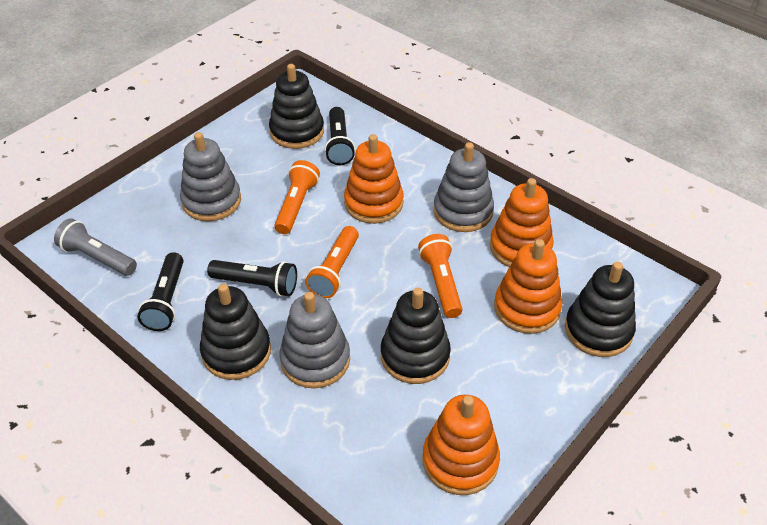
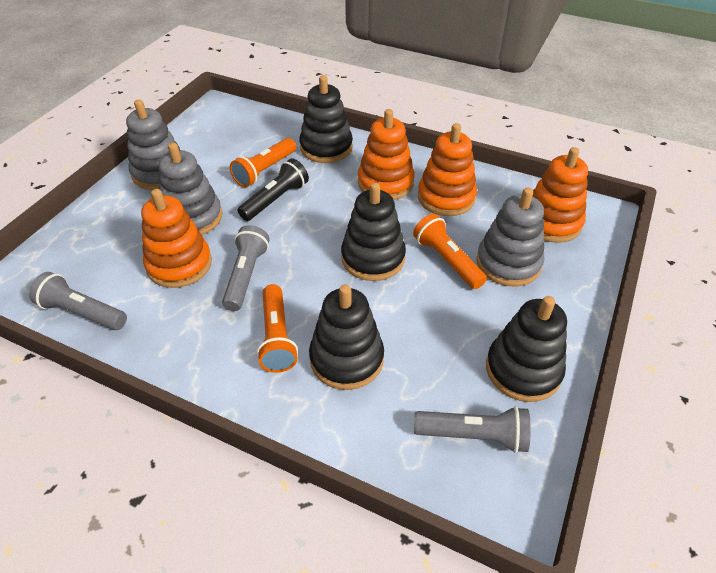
black flashlight: [137,252,184,331] [207,260,297,296] [325,107,355,165] = 3 -> [237,158,309,221] = 1
grey flashlight: [54,218,137,276] = 1 -> [29,272,127,330] [222,225,270,311] [414,406,531,453] = 3

